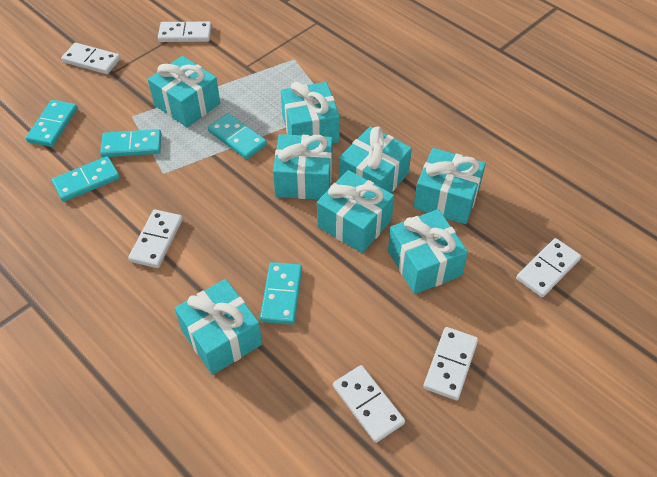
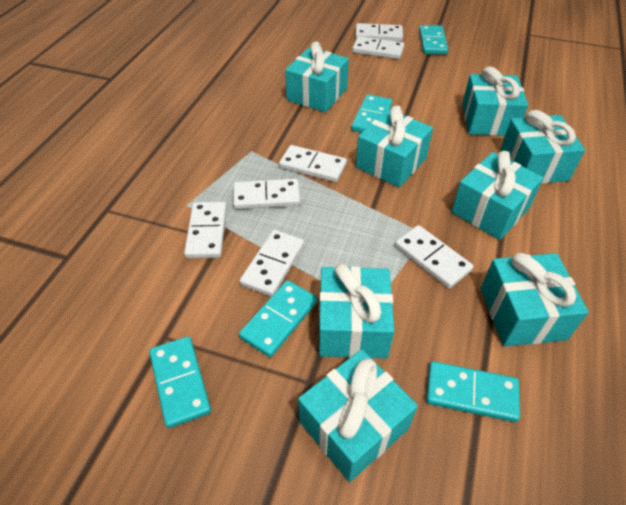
white domino: [61,43,120,74] [128,209,183,268] [158,22,212,42] [333,365,405,443] [423,327,478,400] [516,238,581,297] = 6 -> [184,202,227,258] [233,179,300,209] [240,230,304,297] [279,145,347,182] [352,36,404,59] [355,23,403,41] [395,225,473,289] = 7

